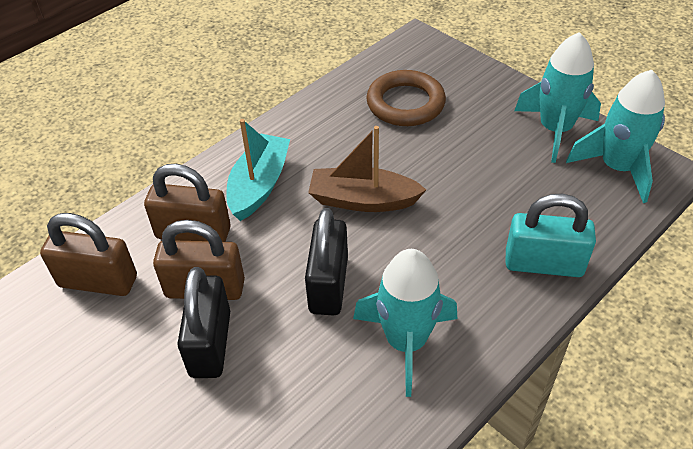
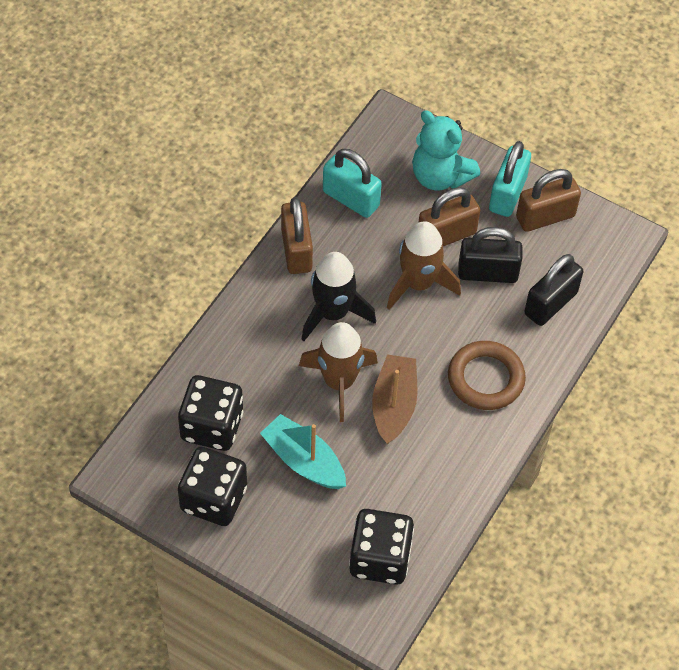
black dice: none = 0 -> [178,375,243,451] [178,447,247,526] [349,509,414,585] = 3
black rocket: none = 0 -> [302,252,376,341] = 1
brown rocket: none = 0 -> [299,322,378,422] [387,221,461,310] = 2
turquoise padlock: [506,194,596,277] = 1 -> [323,149,382,218] [489,141,531,217] = 2
turquoise rocket: [353,249,457,397] [514,32,601,163] [566,70,665,203] = 3 -> none = 0
turquoise teddy bear: none = 0 -> [412,110,480,190] = 1

